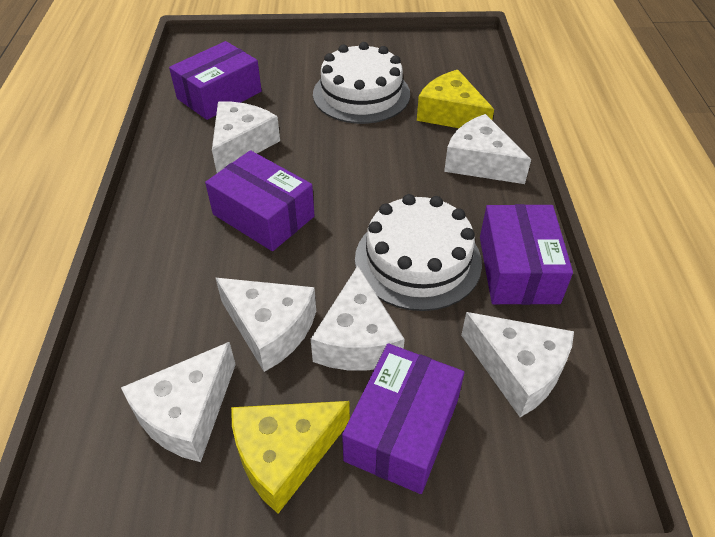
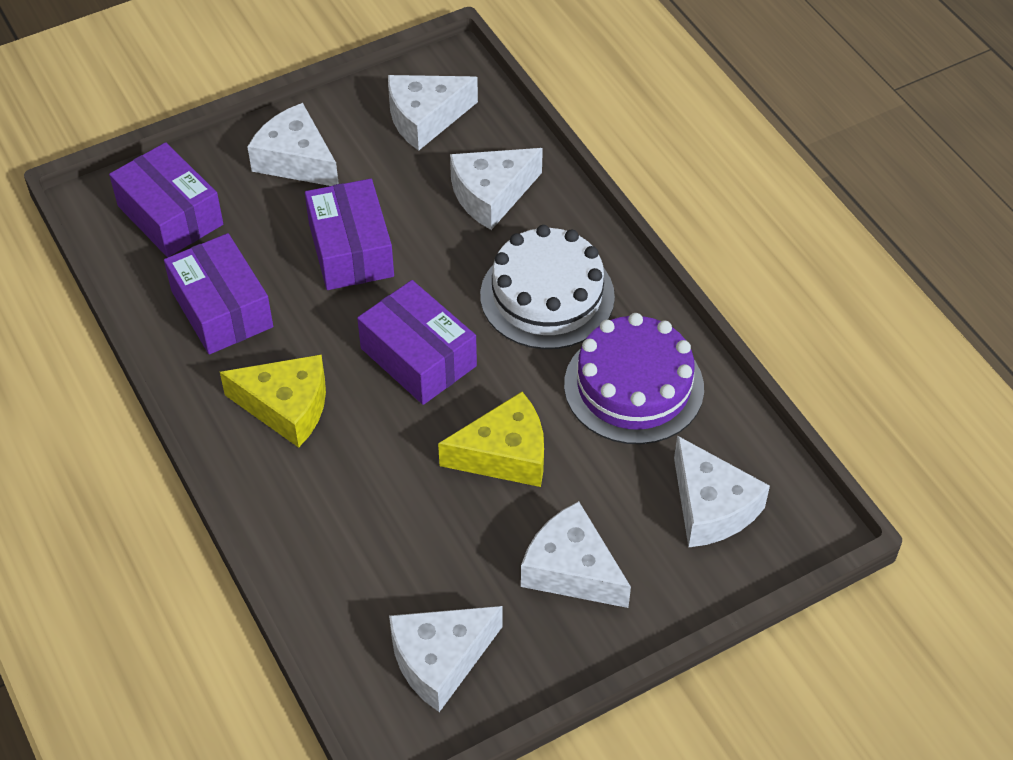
purple cake: none = 0 -> [564,313,704,444] = 1
white cake: [313,42,410,124] [355,194,482,311] = 2 -> [480,225,615,349] = 1

